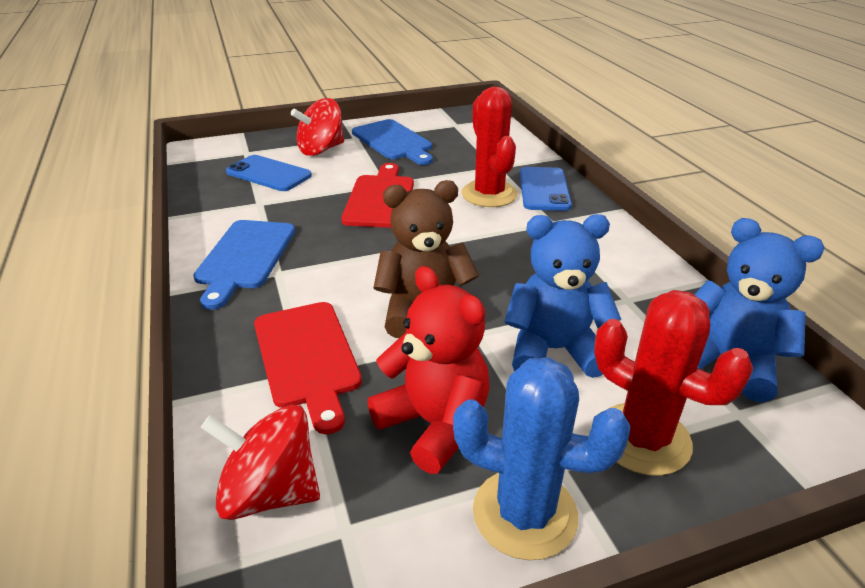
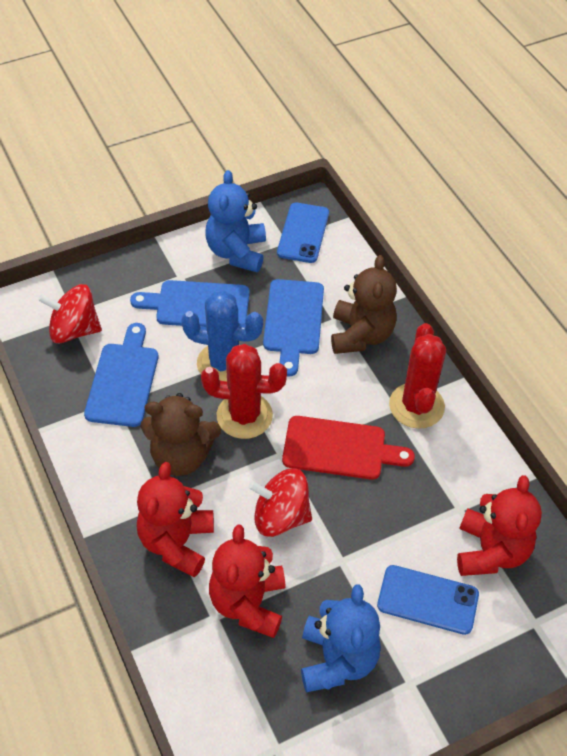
blue cutting board: [193,220,295,310] [352,119,433,165] = 2 -> [84,323,158,427] [130,280,250,327] [263,279,324,377] = 3
brown teddy bear: [373,180,479,338] = 1 -> [141,393,221,476] [331,255,397,354] = 2
red cutting board: [254,302,362,434] [341,163,414,228] = 2 -> [282,416,415,480] = 1
red teddy bear: [367,266,490,474] = 1 -> [137,462,214,578] [209,525,286,638] [457,475,542,576] = 3

